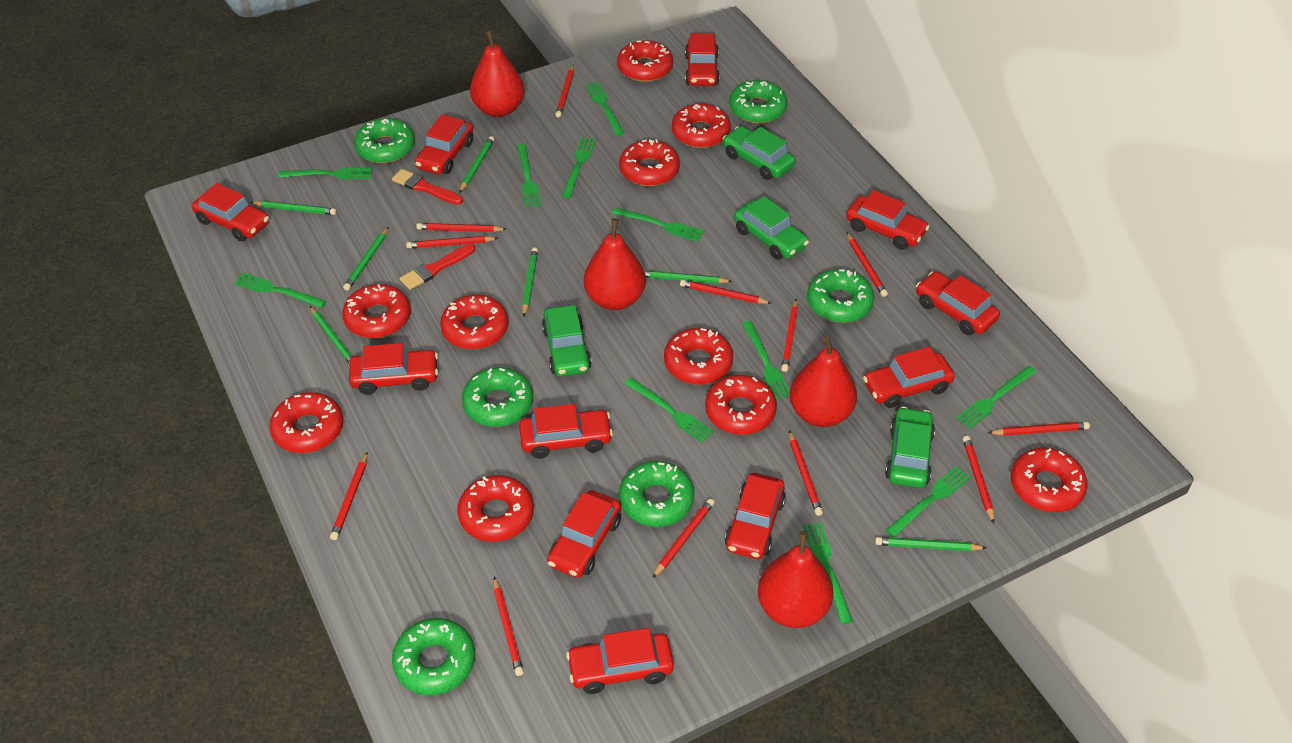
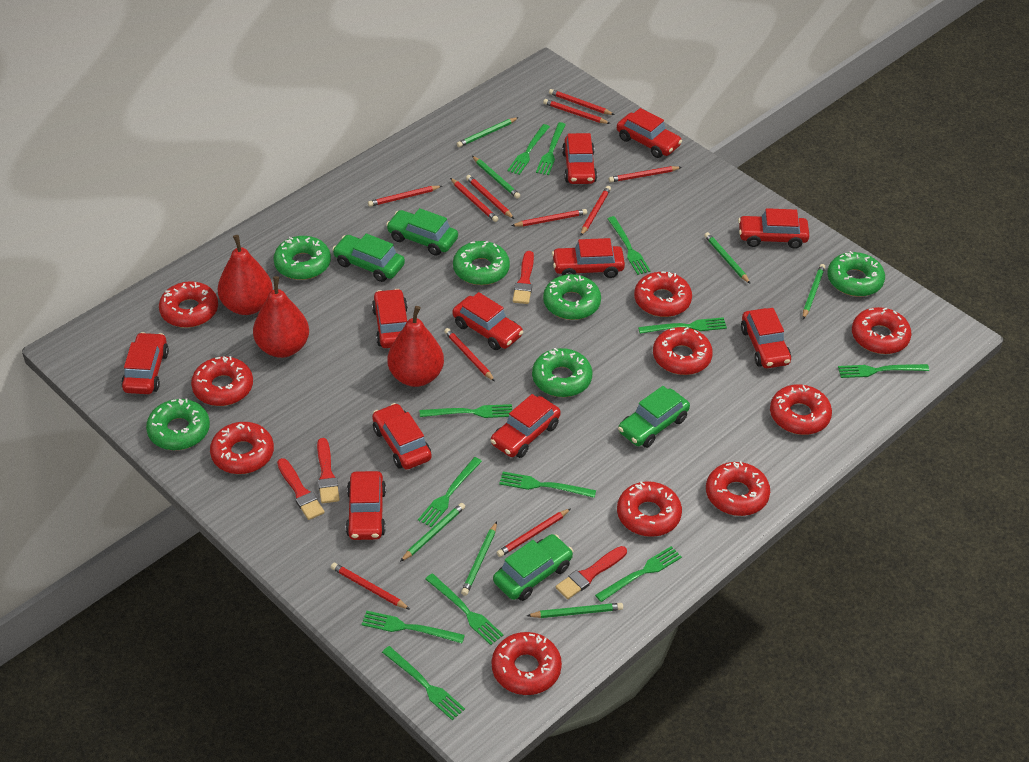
green fork: [234,273,326,308] [278,167,372,179] [517,144,541,208] [562,137,596,198] [585,82,625,136] [612,207,704,242] [624,378,714,443] [742,320,790,400] [803,522,853,624] [886,466,971,537] [956,366,1036,429] = 11 -> [361,611,465,643] [382,646,465,720] [418,457,482,527] [420,404,512,418] [425,573,503,645] [499,472,596,498] [507,124,550,175] [536,122,566,175] [595,546,682,602] [607,216,651,275] [638,317,727,334] [838,364,929,378] = 12
red brush: [392,169,463,205] [400,244,475,290] = 2 -> [277,458,325,520] [317,438,340,503] [513,251,534,304] [556,546,627,599] = 4
red pear: [470,30,525,117] [584,218,646,310] [758,531,833,628] [790,336,857,427] = 4 -> [218,235,273,315] [253,276,309,358] [388,306,444,387] = 3
red pencil: [330,452,368,540] [406,236,498,249] [416,223,506,232] [493,577,524,676] [555,65,574,118] [653,499,714,578] [680,280,771,304] [781,299,798,372] [789,430,823,516] [847,233,888,297] [963,436,994,523] [988,422,1090,436] = 12 -> [331,563,410,610] [368,186,442,207] [444,328,495,381] [450,178,498,222] [466,175,514,219] [497,508,571,557] [512,209,587,227] [543,99,610,124] [549,89,615,115] [581,186,611,235] [609,166,682,183] = 11

